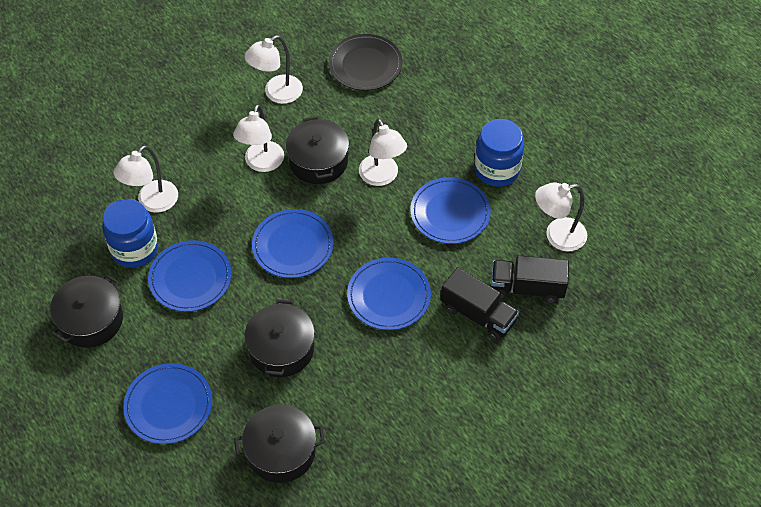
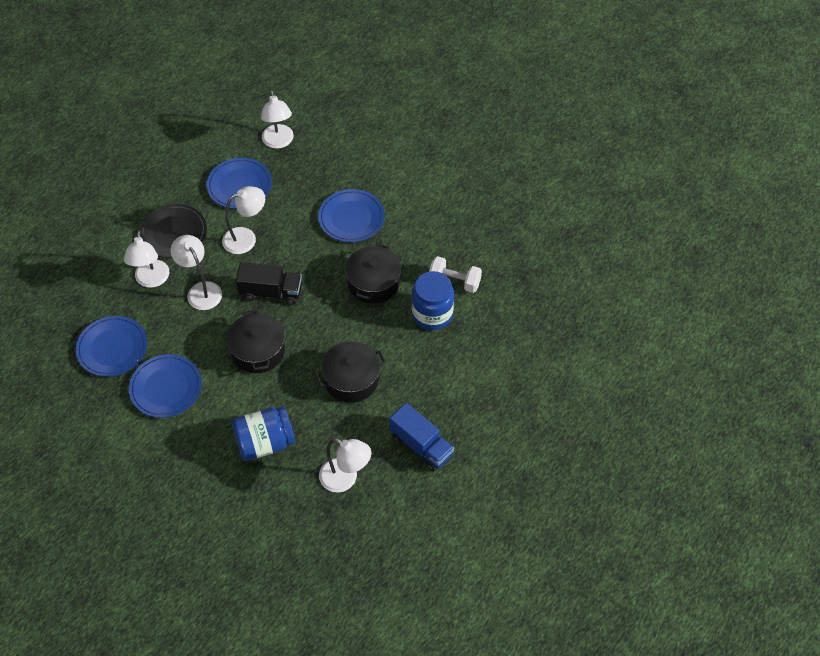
black pot: [50,274,123,348] [234,405,325,483] [244,300,315,377] [286,116,349,184] = 4 -> [227,310,285,373] [315,341,386,403] [345,243,401,304] = 3
black truck: [441,267,519,341] [491,255,569,303] = 2 -> [236,262,302,305] = 1
blue plate: [123,363,212,444] [148,240,232,312] [252,209,334,278] [347,258,431,330] [410,177,491,244] = 5 -> [76,316,148,377] [129,354,202,418] [207,158,272,209] [318,189,385,242] = 4
blue truck: none = 0 -> [389,403,454,472] = 1
white dumbbell: none = 0 -> [429,256,482,293] = 1

